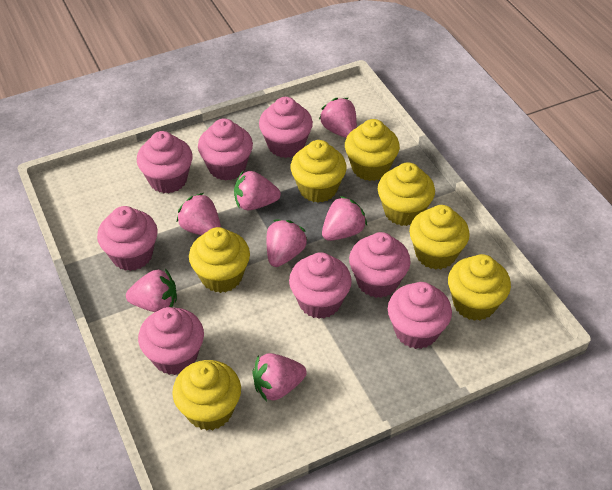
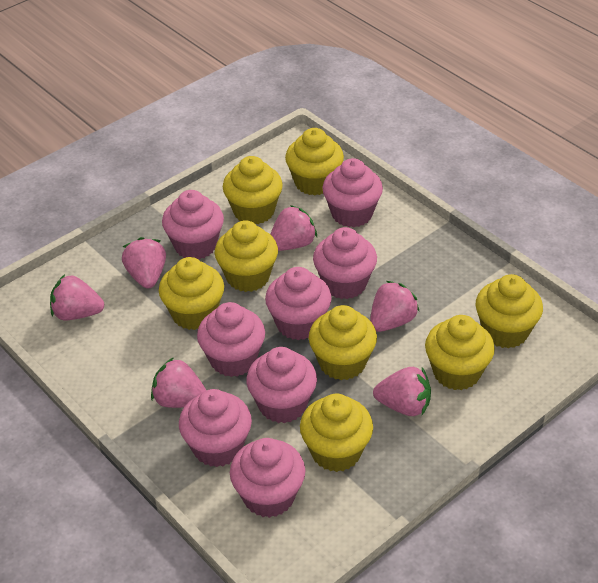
pink strawberry: [126,269,177,312] [177,193,221,235] [234,171,281,210] [253,353,307,401] [267,220,308,267] [319,98,357,138] [322,196,367,241] = 7 -> [50,274,104,320] [122,237,166,289] [151,357,207,408] [270,205,317,251] [370,281,420,332] [373,367,431,416] = 6
yellow cupcake: [172,360,241,431] [189,227,250,293] [290,140,347,203] [345,119,400,181] [378,162,435,226] [409,205,470,270] [448,254,511,321] = 7 -> [159,257,224,330] [215,220,278,292] [223,156,283,224] [285,128,344,196] [300,393,373,472] [309,305,377,380] [425,315,495,390] [476,274,543,348] = 8

